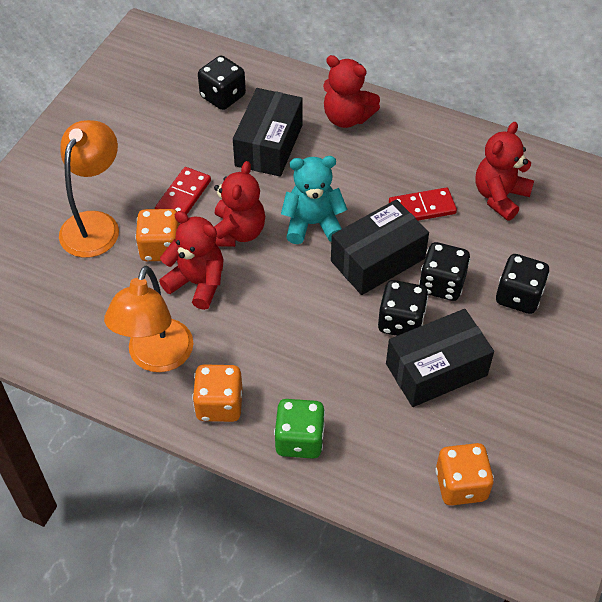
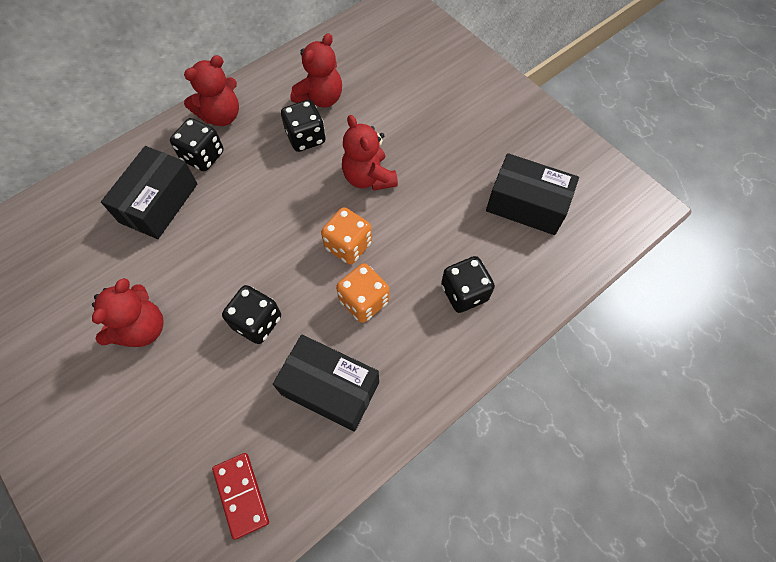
green dice: [274,399,325,459] = 1 -> none = 0
orange dice: [135,209,180,261] [192,364,242,422] [435,443,494,506] = 3 -> [321,207,372,265] [336,263,389,323] = 2
orange lamp: [59,120,119,258] [104,266,193,372] = 2 -> none = 0
red domino: [155,167,211,215] [389,187,457,221] = 2 -> [212,453,269,540] = 1
turquoise teddy bear: [281,156,348,244] = 1 -> none = 0

